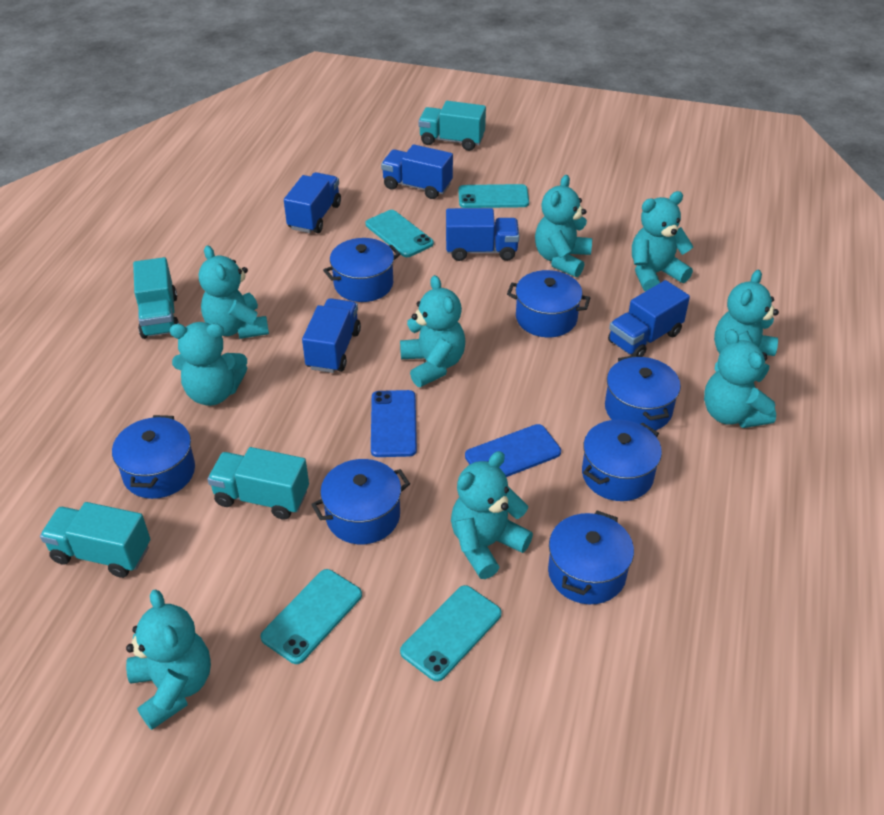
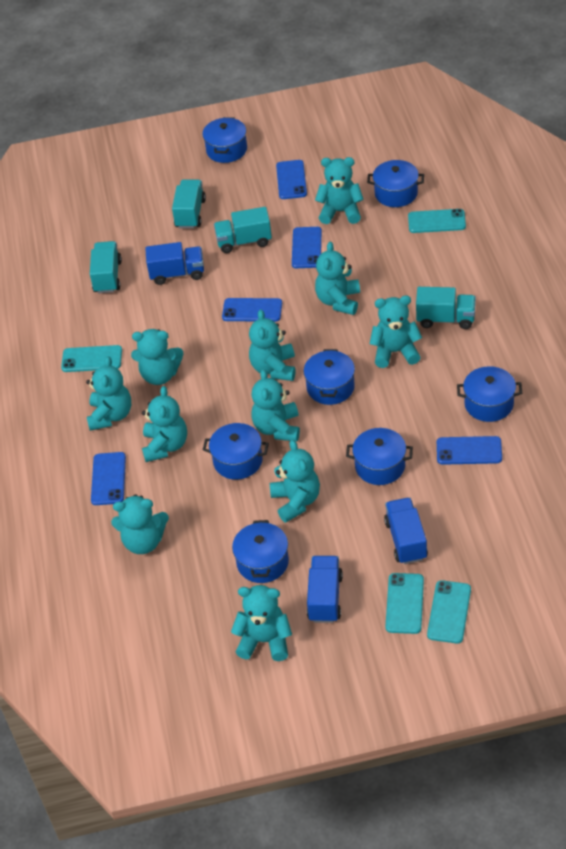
blue phone: [371,390,417,457] [465,424,561,477] = 2 -> [91,452,126,505] [222,298,282,322] [276,160,307,199] [292,227,322,268] [437,436,502,465] = 5
blue truck: [284,172,341,233] [302,298,361,373] [381,144,453,199] [446,208,519,261] [608,280,690,357] = 5 -> [145,242,204,285] [307,556,343,623] [384,498,428,564] = 3
turquoise teddy bear: [126,589,211,730] [170,322,247,406] [199,245,269,339] [400,275,465,387] [451,451,533,579] [535,175,592,277] [632,191,694,292] [704,329,776,428] [714,270,779,382] = 9 -> [86,356,131,431] [111,494,169,554] [131,329,183,385] [142,386,187,462] [231,585,292,661] [249,309,295,381] [251,369,300,442] [270,440,320,523] [315,157,364,224] [315,242,360,315] [370,296,422,368] = 11

